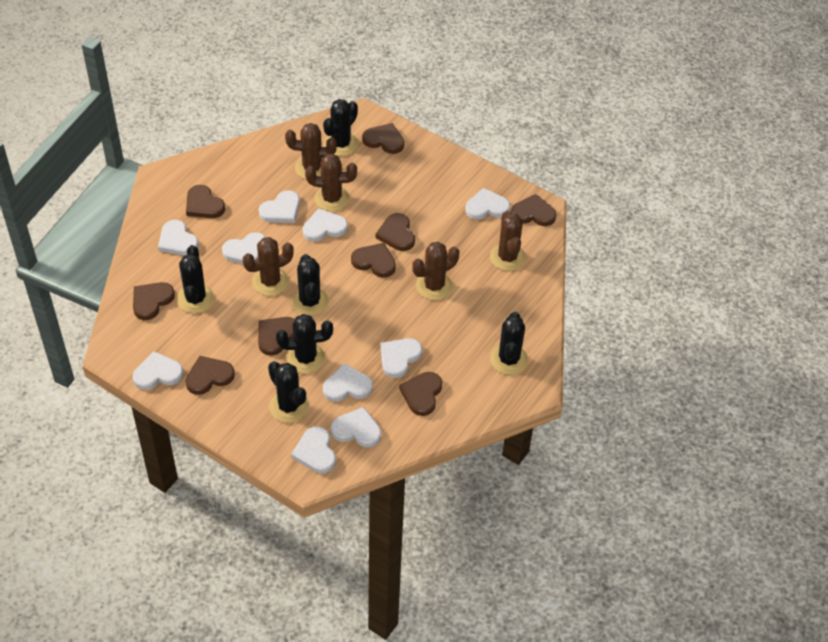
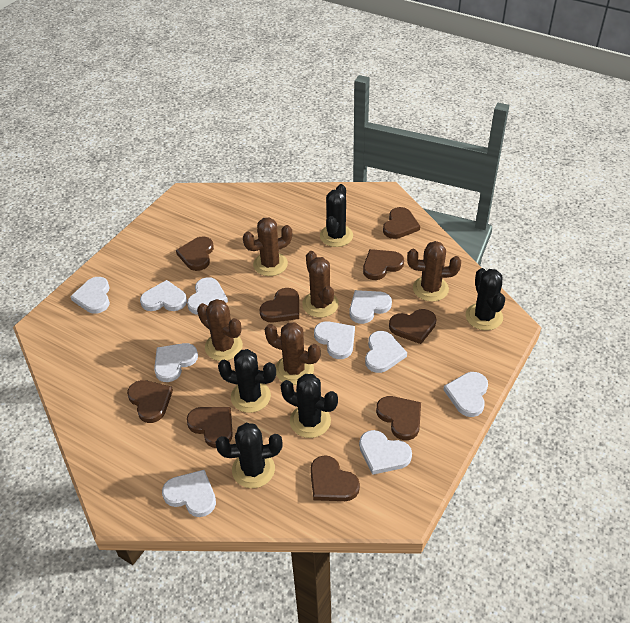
black cactus: [177,245,214,313] [268,361,309,423] [276,314,333,374] [291,254,329,316] [323,99,358,156] [490,312,528,375] = 6 -> [216,423,283,488] [218,349,276,413] [281,374,338,438] [320,184,353,247] [466,268,505,330] = 5

